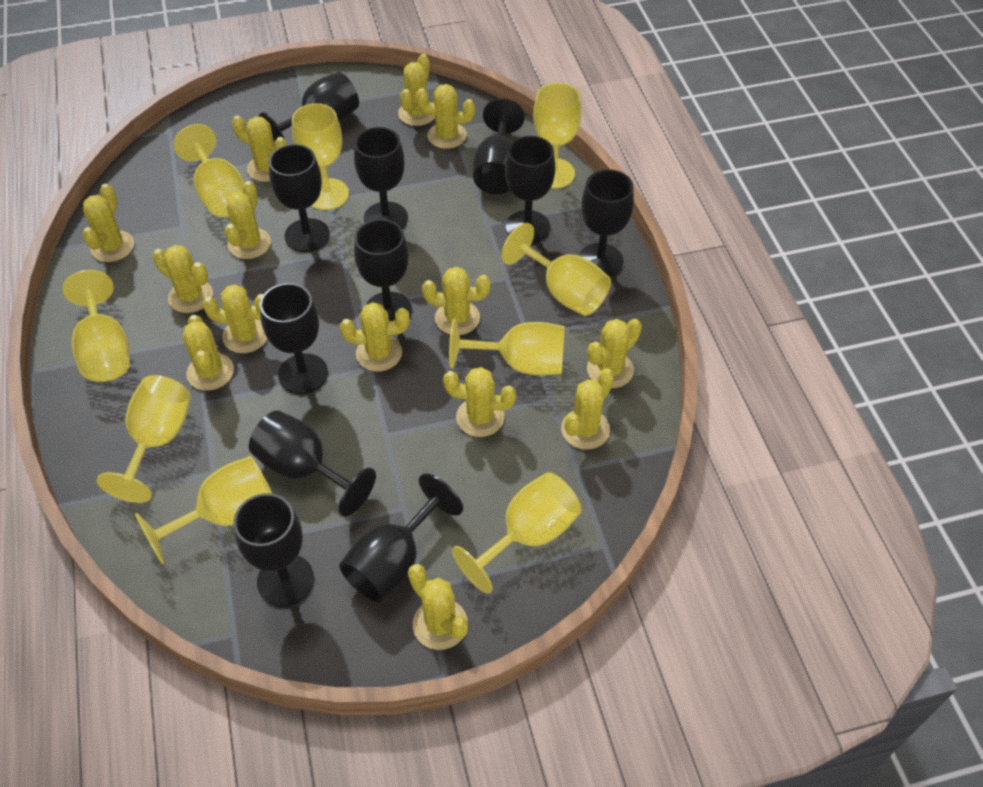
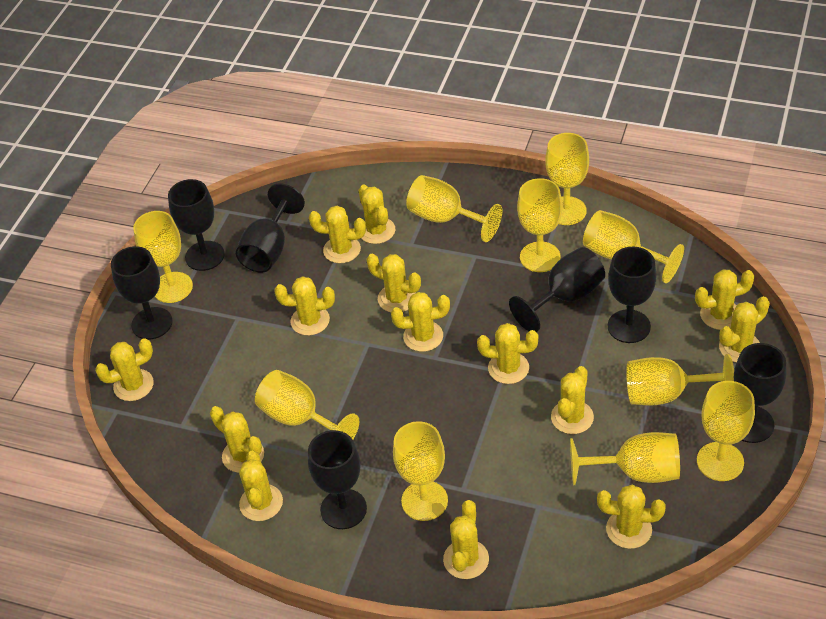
black goblet: [234,493,314,607] [249,410,376,517] [259,72,359,145] [260,283,328,394] [269,144,330,252] [339,473,463,602] [354,127,408,228] [354,219,412,321] [473,98,525,194] [505,136,555,243] [578,169,634,277] = 11 -> [111,246,173,340] [168,179,225,271] [236,184,305,273] [308,430,367,529] [509,247,605,332] [608,247,656,343] [734,343,786,443] = 7
yellow goblet: [62,270,130,382] [96,375,191,503] [135,456,272,564] [174,124,245,217] [292,103,349,210] [449,319,565,375] [452,472,581,593] [501,223,611,316] [533,83,582,189] = 9 -> [133,211,193,303] [255,370,359,439] [393,421,448,521] [406,175,502,242] [517,178,562,272] [545,133,589,225] [570,432,680,485] [583,210,684,283] [626,354,734,405] [697,381,755,481] = 10

